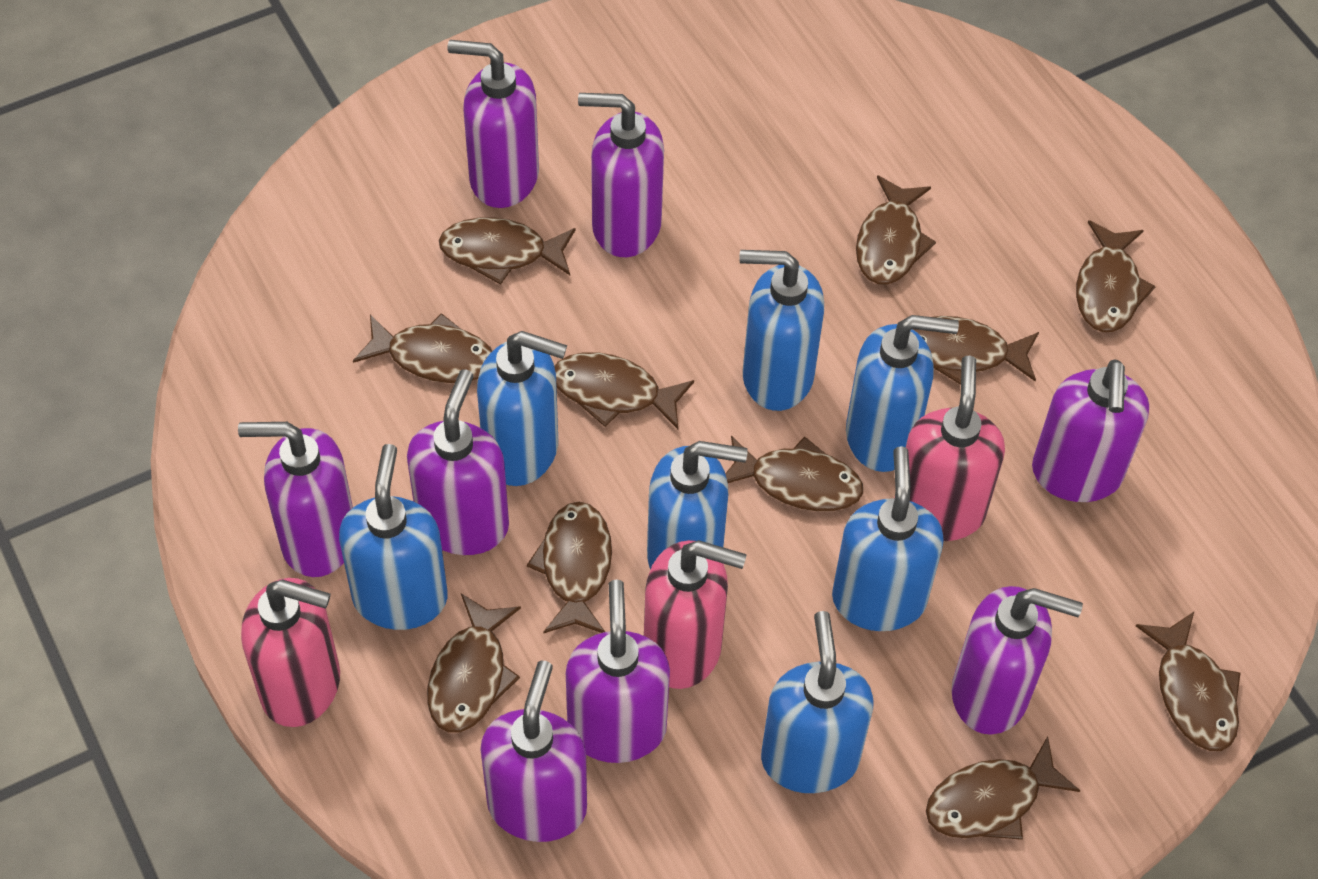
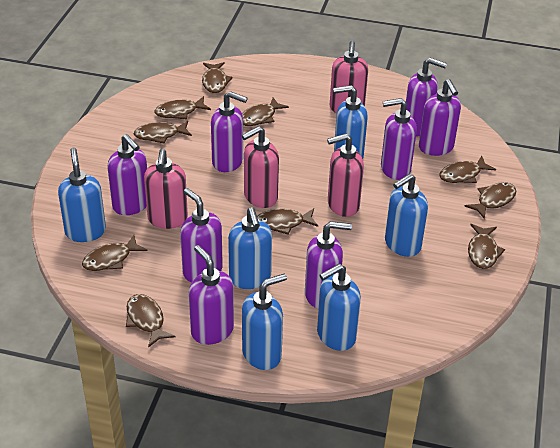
blue soap dispenser: [339,444,448,630] [477,331,567,486] [647,441,748,570] [739,250,824,411] [761,611,873,793] [832,446,944,631] [846,315,959,472] = 7 -> [58,148,106,242] [228,207,272,289] [242,273,287,370] [317,264,361,351] [333,85,368,159] [385,173,428,257] = 6
brown fish: [353,313,492,383] [427,593,521,733] [439,217,576,285] [527,502,612,634] [554,352,694,429] [725,435,863,511] [856,175,936,284] [913,316,1039,385] [926,736,1080,840] [1076,220,1156,332] [1136,612,1241,751] = 11 -> [82,235,147,271] [126,294,175,348] [134,121,192,144] [154,96,211,120] [202,62,233,93] [242,97,289,126] [257,208,318,235] [439,156,496,183] [464,182,516,219] [468,224,505,269] = 10
pink soap dispenser: [241,578,340,727] [644,540,746,689] [894,355,1005,541] = 3 -> [144,149,188,229] [241,126,279,208] [327,133,364,217] [330,41,368,113] = 4

